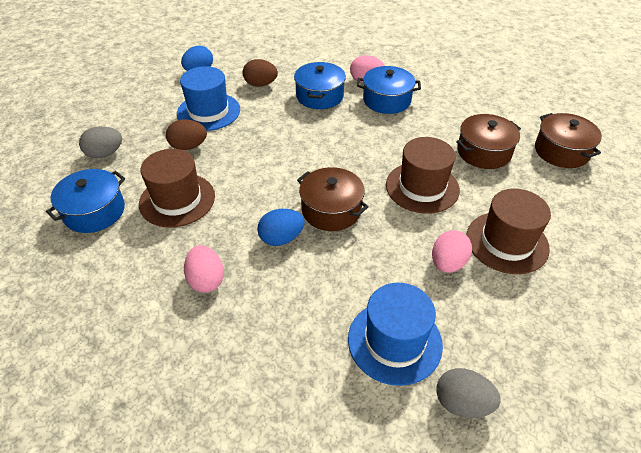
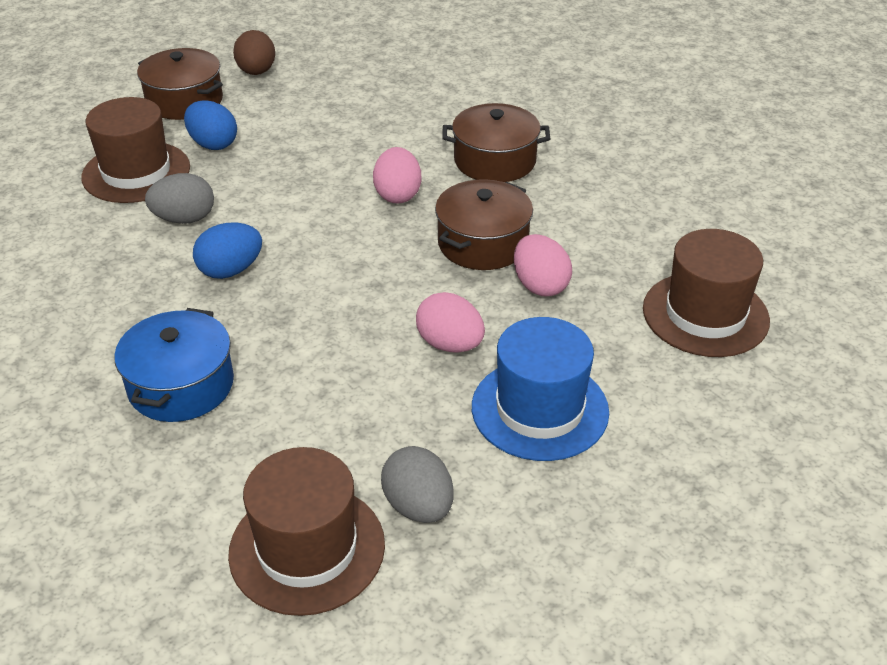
blue hat: [177,66,240,131] [348,283,443,386] = 2 -> [472,317,609,461] = 1
blue pot: [46,169,125,233] [294,62,346,109] [357,66,421,114] = 3 -> [114,308,234,422] = 1
brown egg: [166,119,207,150] [243,59,278,87] = 2 -> [233,30,275,75] = 1

